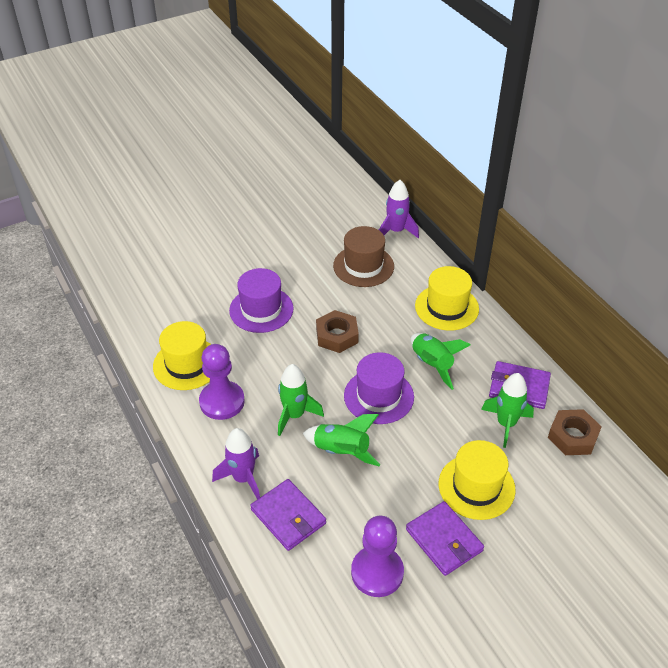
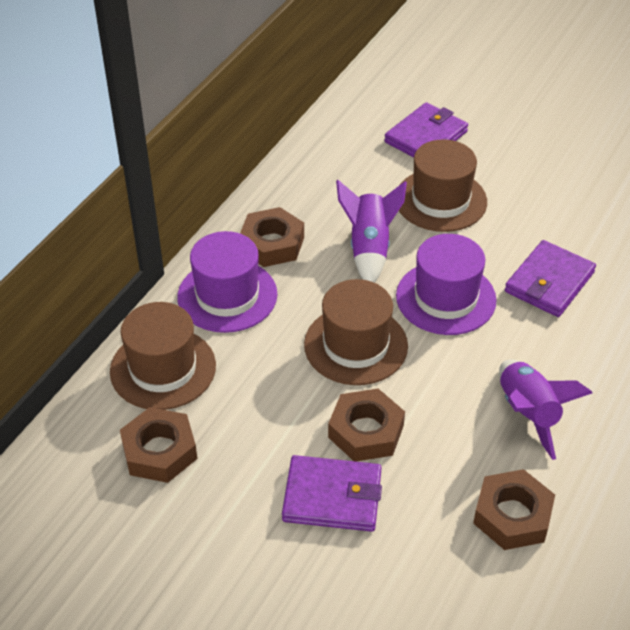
brown hat: [333,226,394,287] = 1 -> [110,302,216,410] [304,279,408,385] [399,139,487,232] = 3
brown nut: [316,310,359,353] [548,409,602,455] = 2 -> [120,407,197,483] [240,207,304,267] [328,389,405,461] [473,469,555,550] = 4
green rocket: [278,364,324,436] [303,414,381,466] [411,333,470,390] [481,373,534,448] = 4 -> none = 0
purple pawn: [199,344,245,420] [351,516,404,597] = 2 -> none = 0
yellow hat: [153,321,211,390] [415,266,479,331] [439,440,516,520] = 3 -> none = 0

